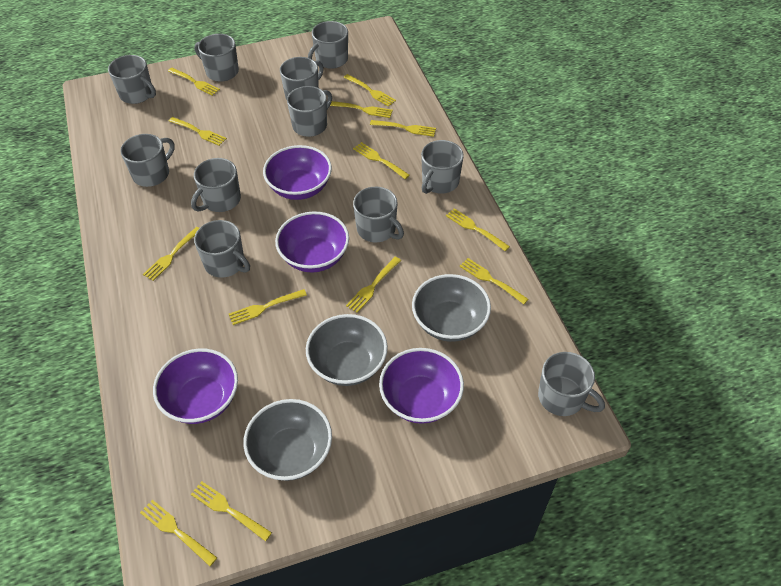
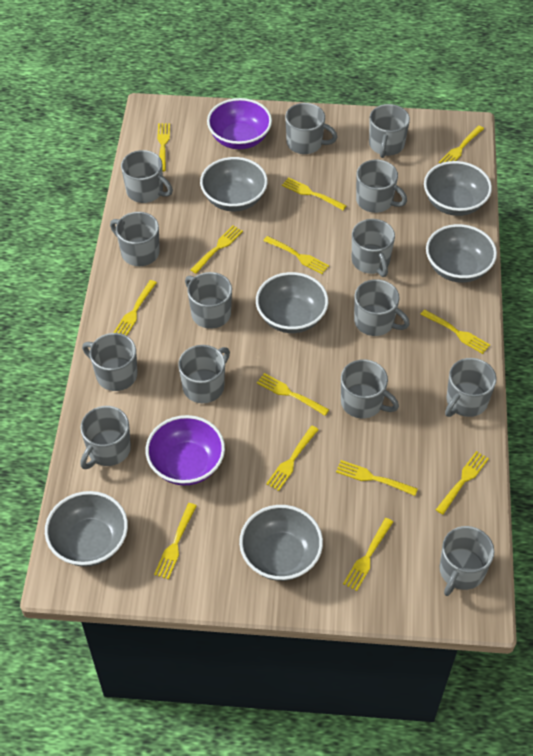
grey bowl: [243,399,332,481] [306,314,388,386] [412,274,491,342] = 3 -> [45,491,128,567] [200,157,268,211] [239,505,323,581] [256,272,328,333] [424,161,492,216] [426,224,497,283] = 6
grey mug: [108,55,156,104] [120,134,175,187] [191,158,241,212] [194,34,239,82] [194,220,250,278] [280,57,324,100] [287,86,332,137] [308,21,348,69] [353,187,404,242] [421,140,464,194] [538,352,605,416] = 11 -> [80,406,131,469] [82,333,137,391] [110,212,160,266] [121,150,173,203] [178,345,230,403] [185,272,232,329] [285,103,337,154] [341,359,399,418] [352,219,395,277] [354,279,410,336] [356,160,407,213] [369,104,410,158] [439,526,494,596] [445,358,497,417] = 14
purple bowl: [153,348,238,424] [263,145,332,200] [275,211,349,272] [379,348,464,424] = 4 -> [146,415,225,485] [207,98,272,149] = 2

